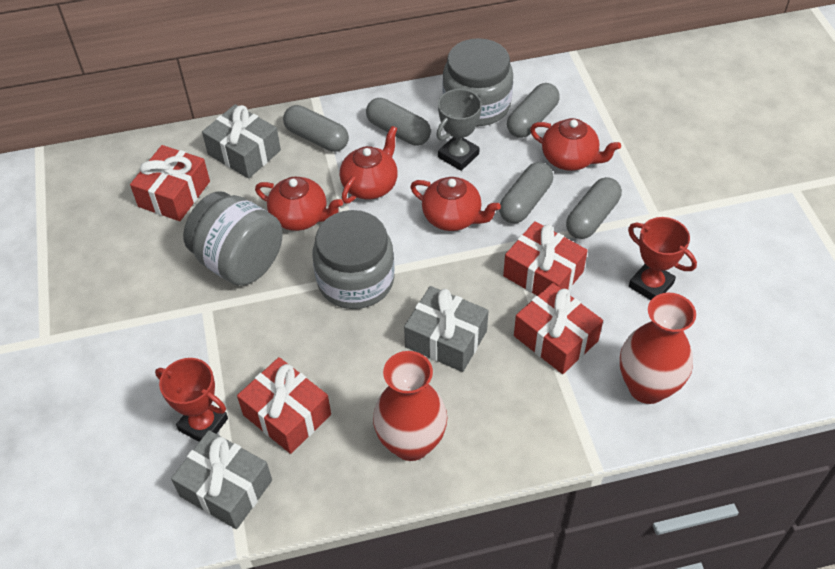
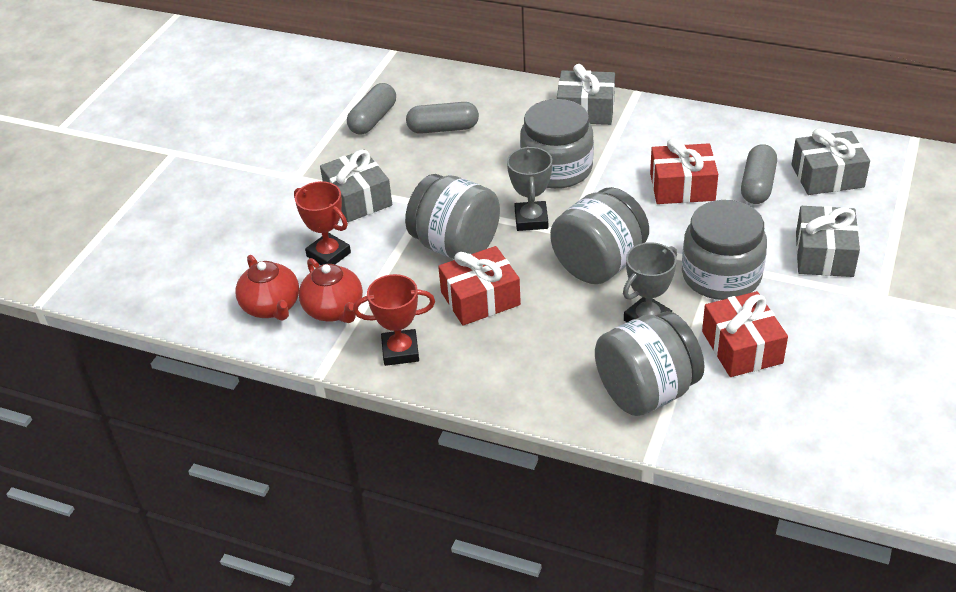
grey capsule: [283,105,349,152] [366,98,431,146] [499,162,553,223] [507,83,560,138] [566,177,622,239] = 5 -> [347,83,396,135] [406,102,479,134] [741,144,777,204] = 3
grey gift: [171,430,272,529] [202,104,281,179] [404,286,488,372] = 3 -> [320,150,392,222] [557,64,615,125] [791,128,870,195] [796,206,860,277] = 4
grey jar: [183,191,282,286] [313,210,395,309] [442,38,513,126] = 3 -> [405,174,500,260] [520,99,594,189] [550,187,649,284] [595,311,705,416] [682,200,767,300] = 5
grey trophy: [436,89,482,171] = 1 -> [507,146,552,231] [623,242,677,322] = 2
red gift: [130,145,210,221] [237,357,331,454] [503,221,588,296] [514,283,603,374] = 4 -> [438,246,521,326] [650,139,718,204] [702,291,788,377] = 3
red teapot: [255,177,343,231] [340,126,398,204] [410,177,501,231] [530,118,621,171] = 4 -> [235,255,299,321] [299,258,363,323] = 2
red vase: [373,351,448,461] [620,293,696,404] = 2 -> none = 0

